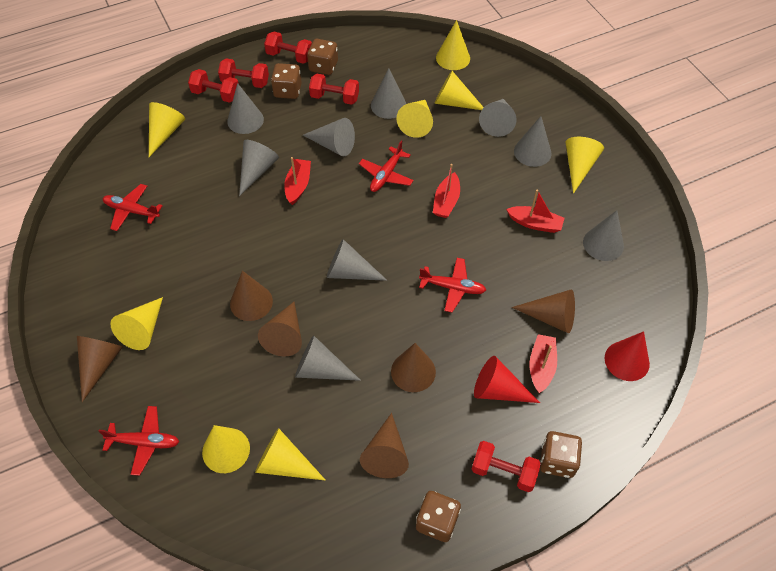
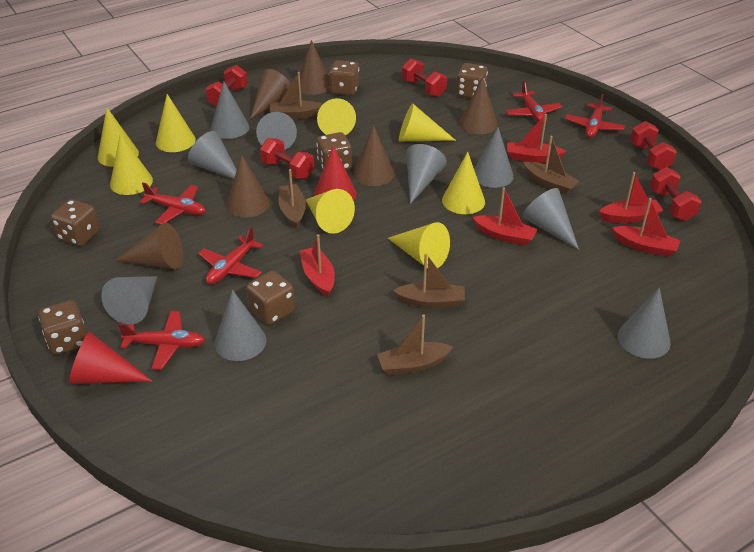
brown boat: none = 0 -> [270,72,323,119] [279,169,306,229] [377,315,453,375] [393,254,465,308] [524,136,580,194] = 5
brown dice: [271,63,302,99] [307,39,338,75] [416,491,461,542] [540,431,582,478] = 4 -> [38,300,87,355] [51,199,100,246] [246,271,295,325] [316,132,352,170] [329,60,359,96] [456,63,488,98] = 6
red boat: [284,157,311,205] [433,164,460,218] [506,190,564,233] [530,334,557,393] = 4 -> [300,234,335,297] [473,187,538,246] [507,114,566,163] [599,172,663,223] [612,198,681,257] = 5
red plane: [99,406,179,476] [103,184,163,231] [359,141,414,192] [419,258,486,312] = 4 -> [118,311,205,370] [140,183,206,225] [198,227,263,284] [505,81,562,125] [565,94,625,138] = 5

